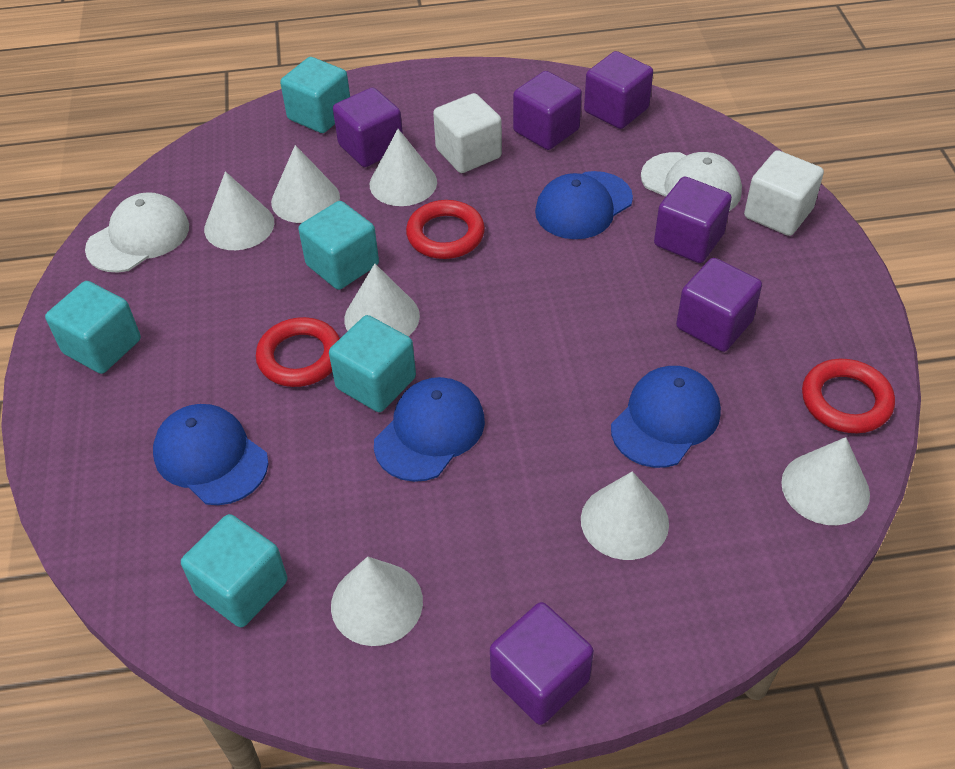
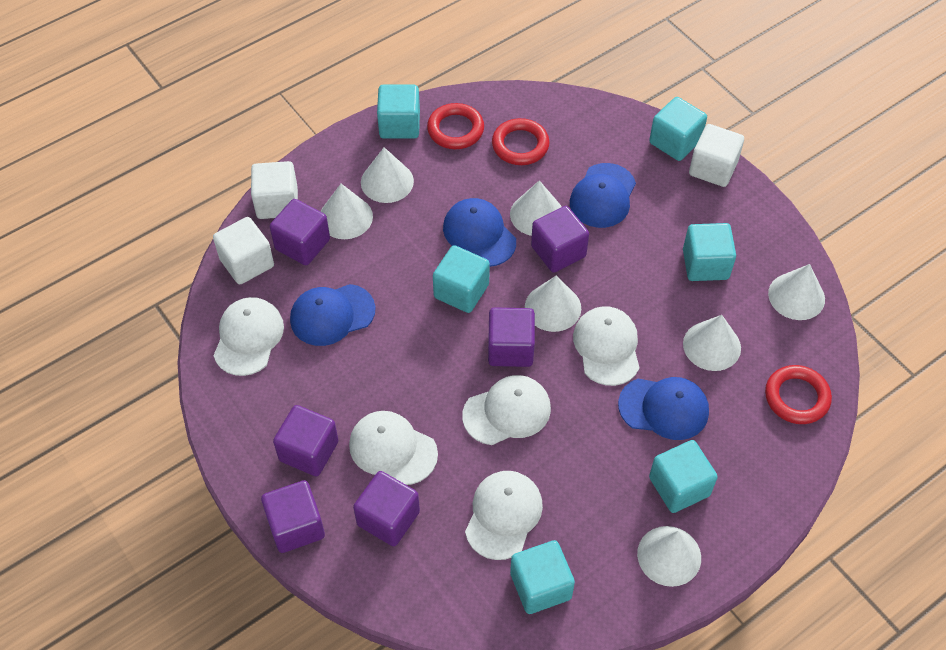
turquoise cube: [45,281,141,374] [181,514,287,627] [280,57,350,133] [299,201,379,290] [329,315,416,412] = 5 -> [377,85,420,139] [433,245,490,313] [510,540,575,614] [649,97,707,161] [649,440,718,513] [683,223,736,281] = 6
white cap: [85,192,189,273] [641,152,742,211] = 2 -> [213,297,284,376] [349,411,438,485] [462,375,551,445] [465,471,543,560] [573,306,640,386] = 5
white cube: [433,93,502,173] [744,150,824,236] = 2 -> [213,217,274,284] [251,161,298,219] [689,124,744,187] = 3

